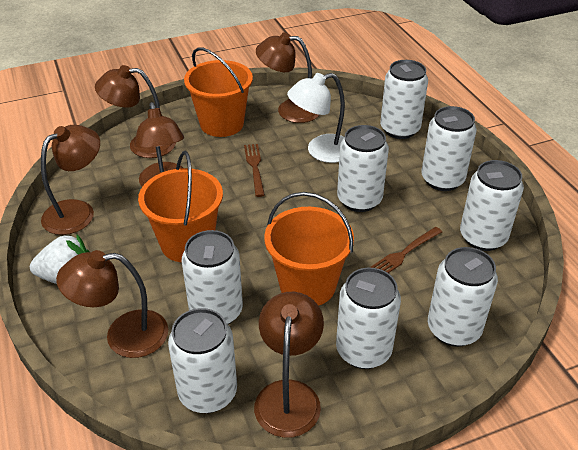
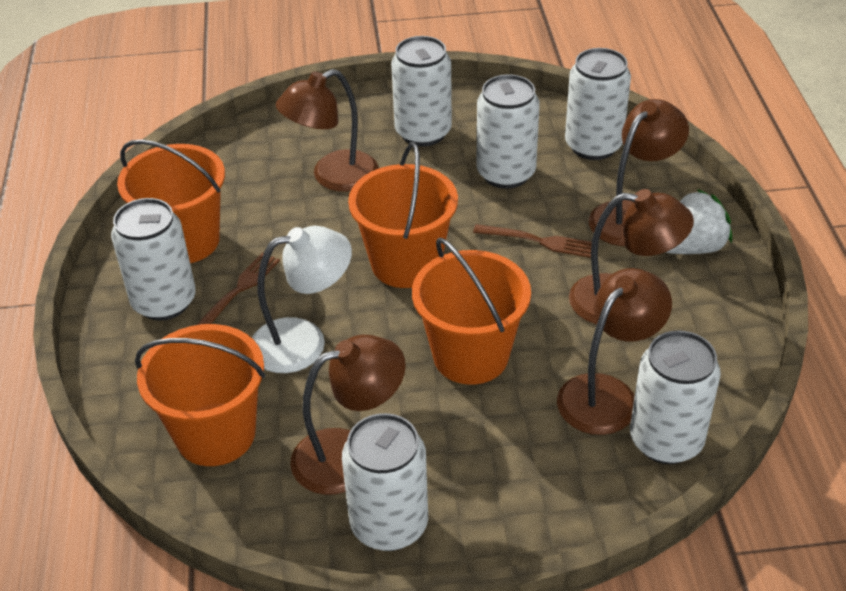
brown lamp: [41,125,100,235] [56,250,168,358] [95,65,176,158] [135,102,184,187] [254,292,324,438] [256,32,319,123] = 6 -> [276,69,379,192] [290,335,406,495] [557,268,672,435] [569,189,694,324] [589,99,689,246] = 5
orange bucket: [138,151,223,262] [184,47,253,137] [264,192,354,306] = 3 -> [117,139,225,263] [135,324,265,466] [348,142,458,288] [412,238,531,385] = 4
white can: [168,308,237,413] [182,230,243,325] [336,267,401,369] [337,125,389,212] [380,60,428,139] [421,106,477,191] [428,247,498,347] [460,160,524,251] = 8 -> [111,198,196,320] [342,413,428,551] [391,36,452,146] [476,74,540,189] [565,48,631,160] [630,330,721,464] = 6

